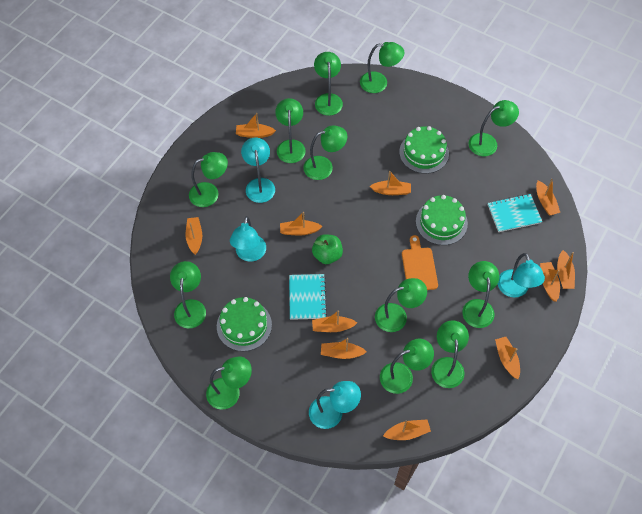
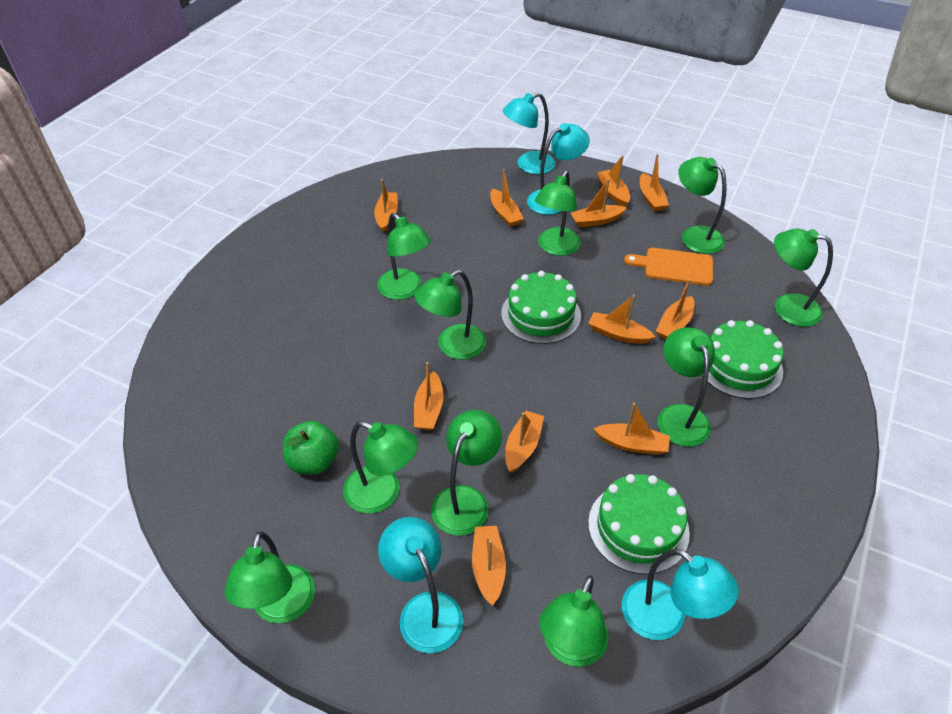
green lamp: [170,261,206,328] [189,152,228,207] [206,357,252,410] [275,98,306,163] [303,126,347,180] [314,52,343,116] [360,42,404,93] [375,278,427,332] [380,339,434,394] [431,320,469,388] [462,261,499,328] [469,100,519,156] = 12 -> [225,531,315,623] [343,421,418,514] [377,213,431,300] [415,270,486,359] [431,410,502,536] [535,171,581,256] [539,575,609,667] [658,327,715,447] [678,157,727,254] [774,229,833,327] = 10
turquoise notebook: [289,274,327,320] [488,194,542,232] = 2 -> none = 0

